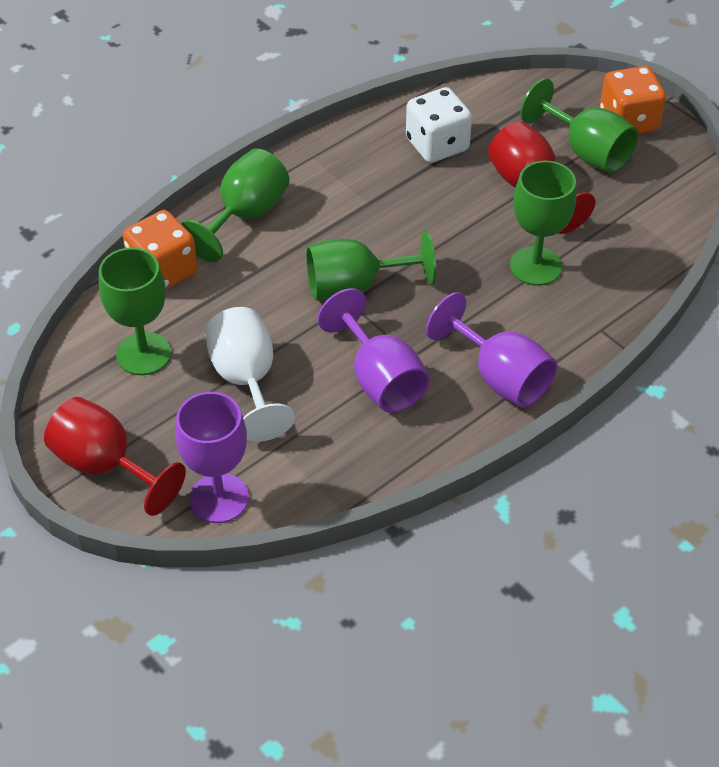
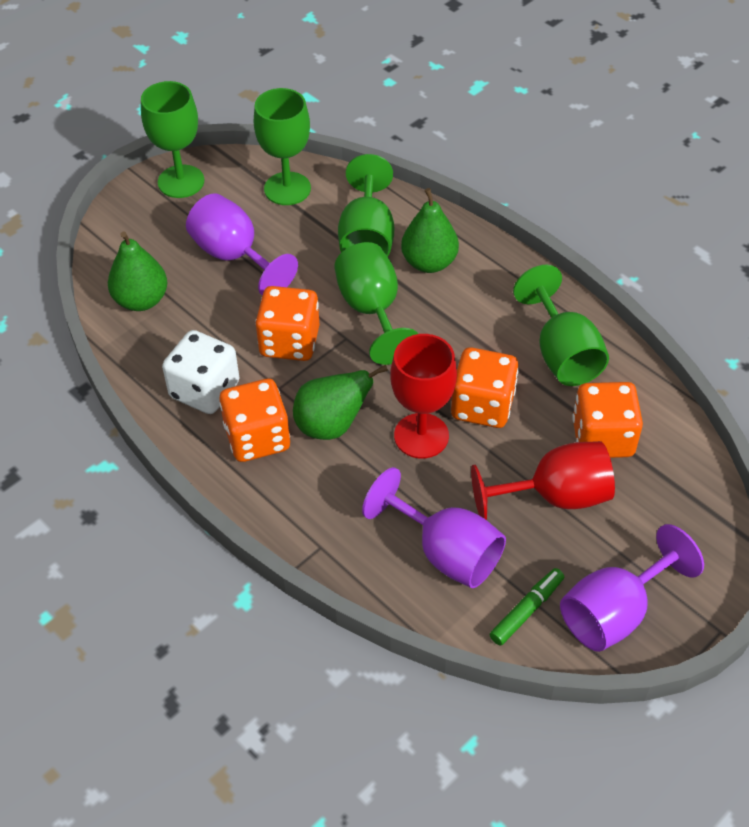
green marker: none = 0 -> [490,568,564,646] = 1
green pear: none = 0 -> [108,231,167,311] [293,365,388,440] [401,188,459,273] = 3
orange dice: [123,210,197,290] [600,66,666,134] = 2 -> [219,379,290,462] [255,286,320,361] [451,347,519,428] [572,382,643,458] = 4
white goblet: [205,307,295,442] = 1 -> none = 0

